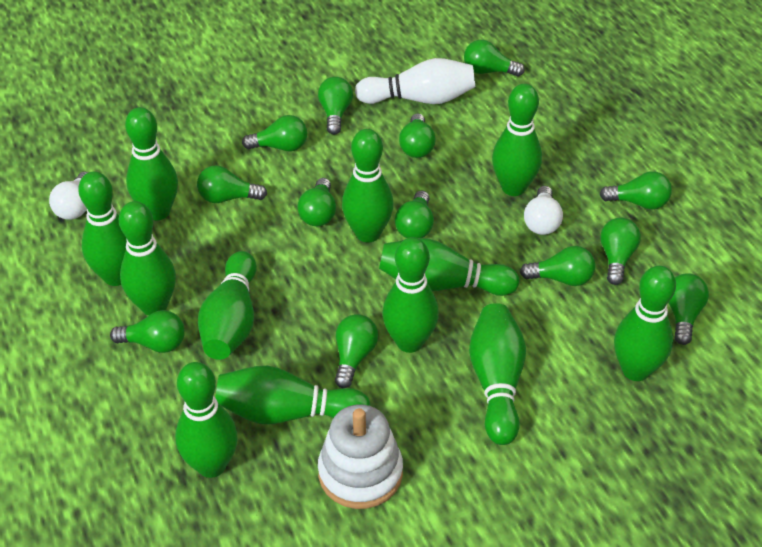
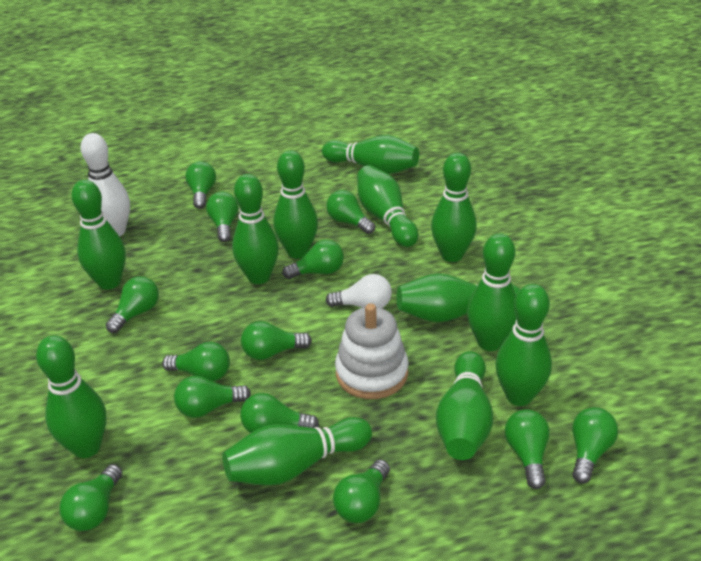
white light bulb: [49,172,88,220] [524,186,563,235] = 2 -> [326,274,392,308] = 1

